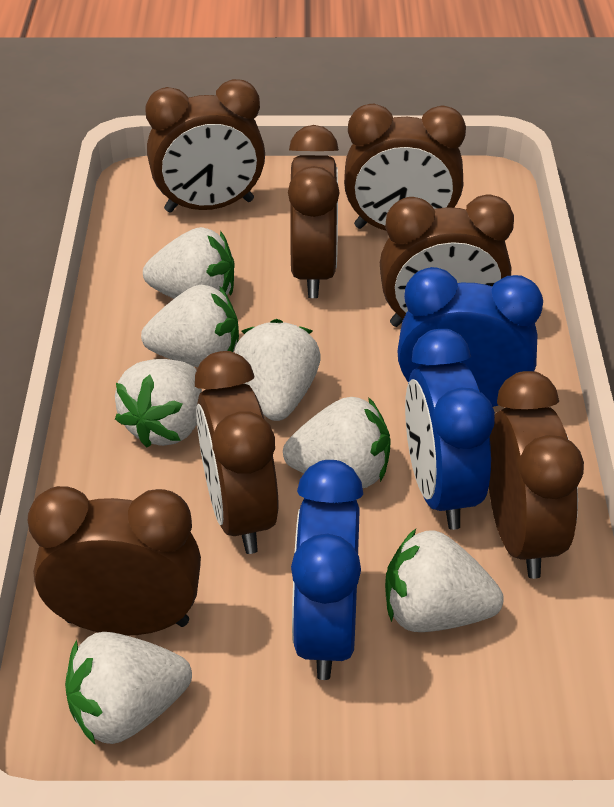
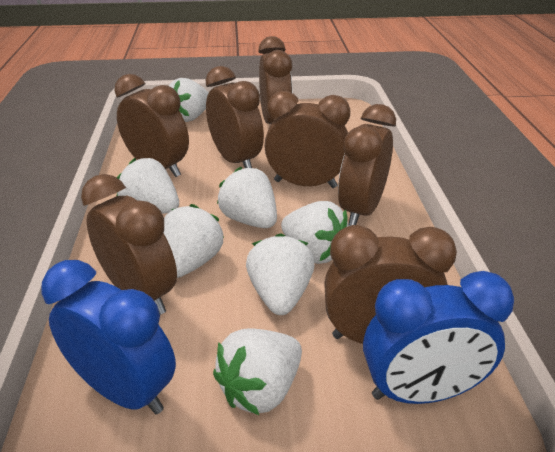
blue clock: [291,460,363,680] [398,267,543,407] [405,329,495,530] = 3 -> [41,260,176,414] [363,271,514,404] = 2

